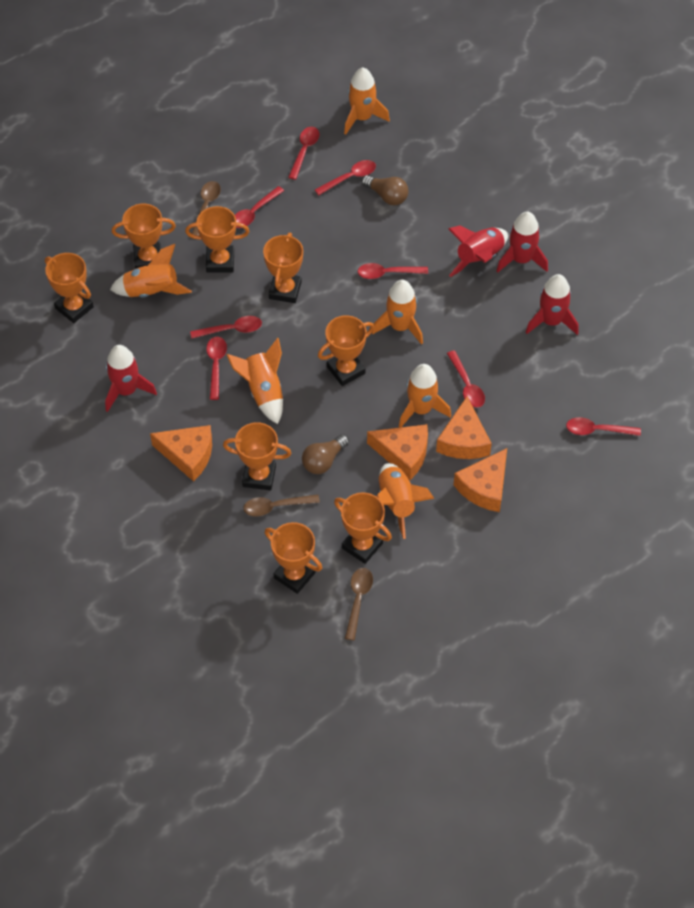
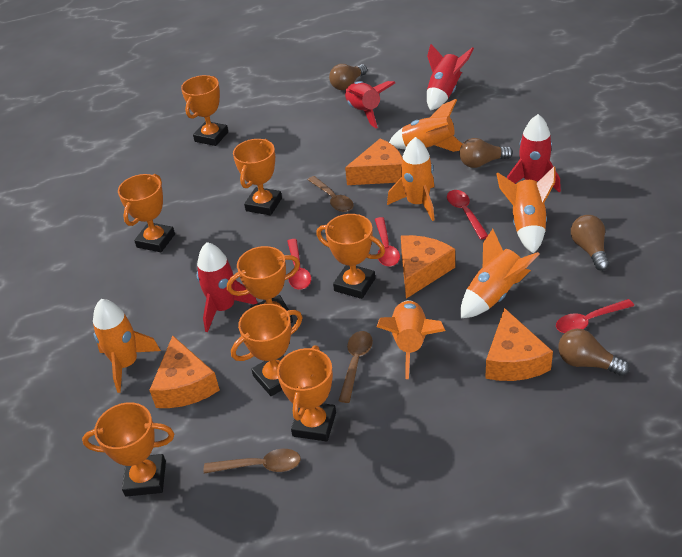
brown light bulb: [302,434,349,474] [362,175,409,205] = 2 -> [329,64,367,90] [459,138,513,168] [558,329,630,376] [571,215,609,271] = 4
red spoon: [190,316,262,339] [206,337,227,400] [235,186,284,228] [288,127,319,180] [315,160,376,195] [358,263,428,279] [447,350,485,408] [566,417,641,436] = 8 -> [287,239,311,290] [375,217,400,267] [447,190,488,240] [556,299,634,333] = 4

